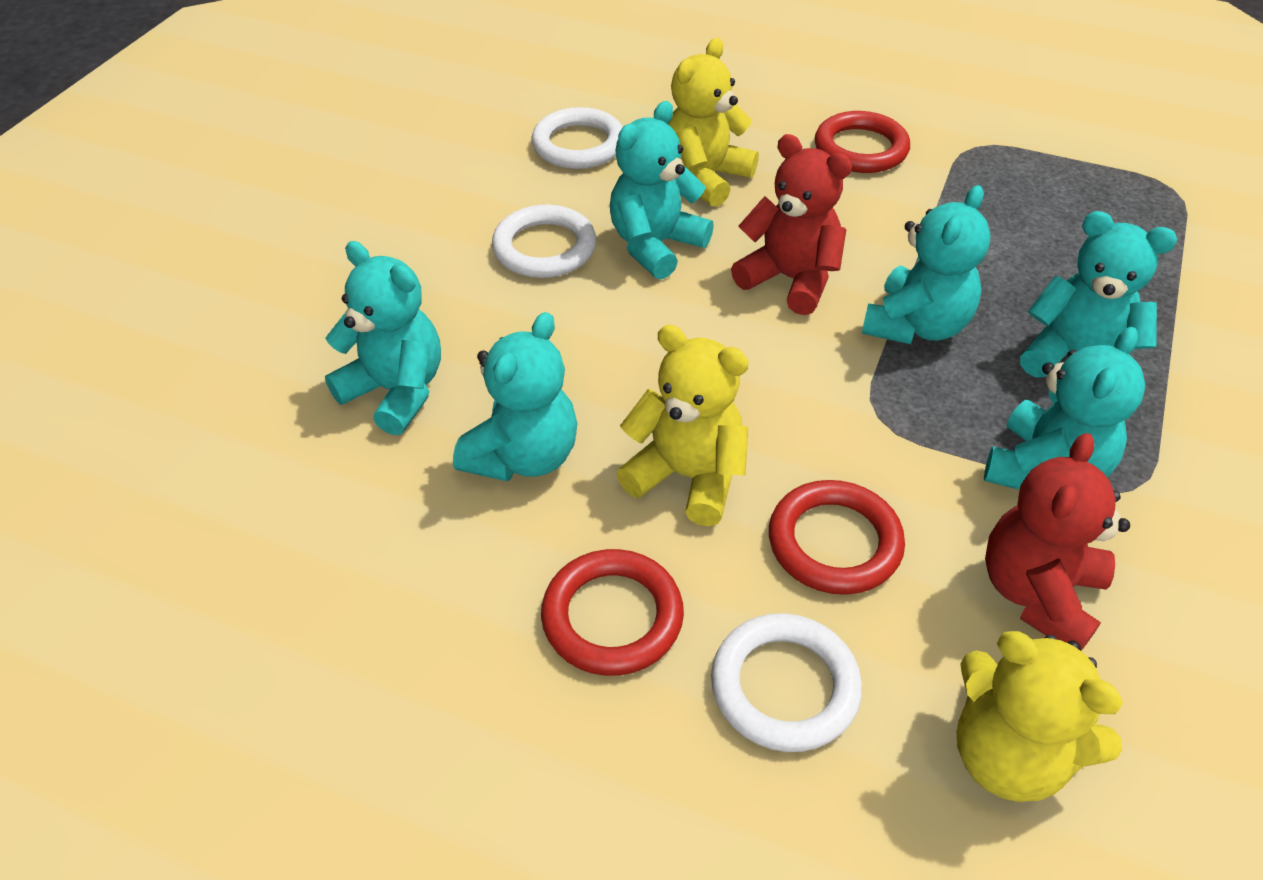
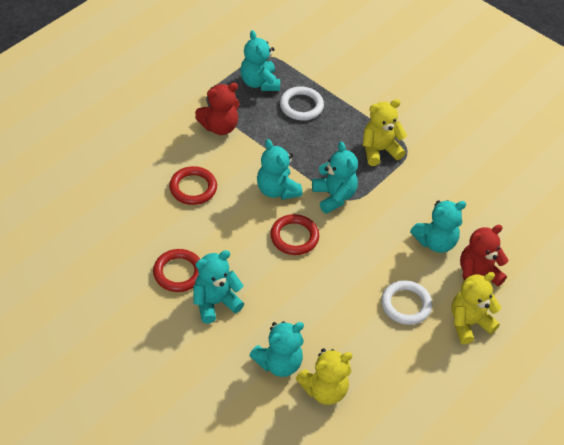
white ring: [492,205,596,278] [532,107,623,169] [711,613,862,752] = 3 -> [280,87,324,120] [381,280,432,325] = 2

